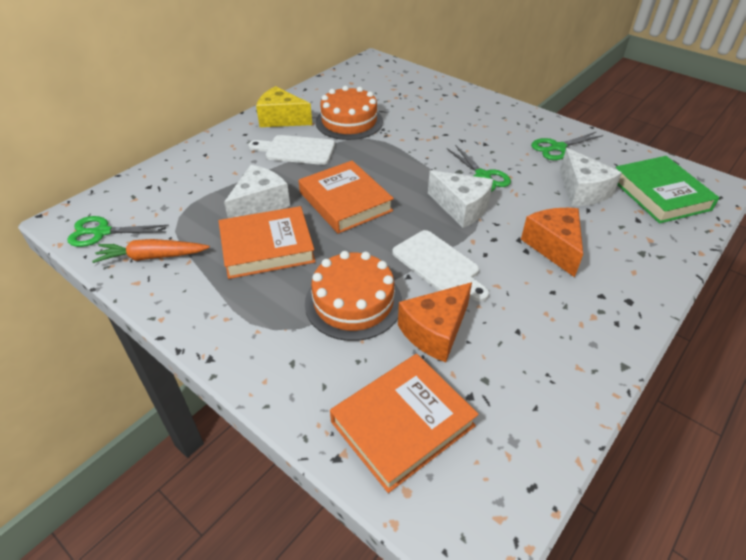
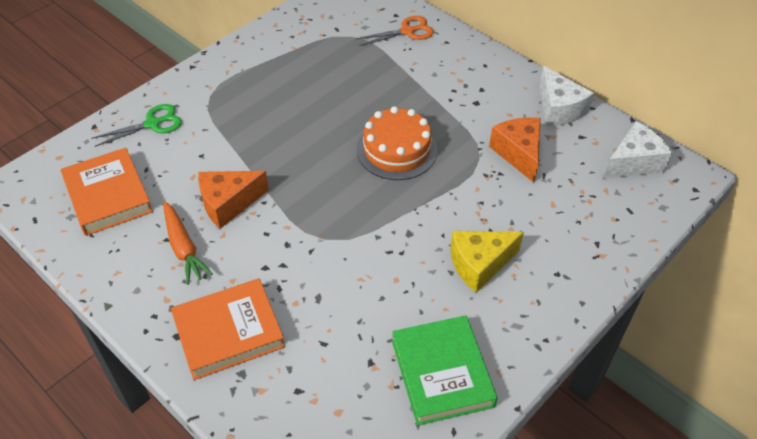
green scissors: [67,216,169,247] [447,145,511,192] [531,131,604,160] = 3 -> [91,104,182,147] = 1
orange book: [219,206,316,279] [299,161,394,234] [330,354,479,493] = 3 -> [61,148,153,236] [171,278,285,380] = 2
orange cake: [305,251,402,341] [316,86,383,140] = 2 -> [356,106,437,180] = 1
orange scissors: none = 0 -> [356,16,434,46] = 1
white cheese: [224,165,290,218] [428,170,493,228] [560,148,622,206] = 3 -> [539,66,594,126] [604,121,673,178] = 2
white cutting board: [248,135,335,165] [392,230,489,302] = 2 -> none = 0

